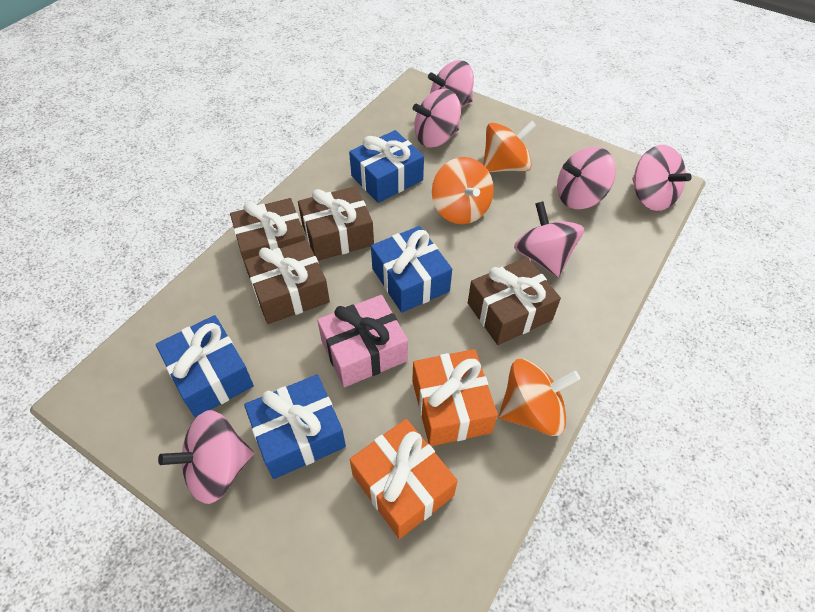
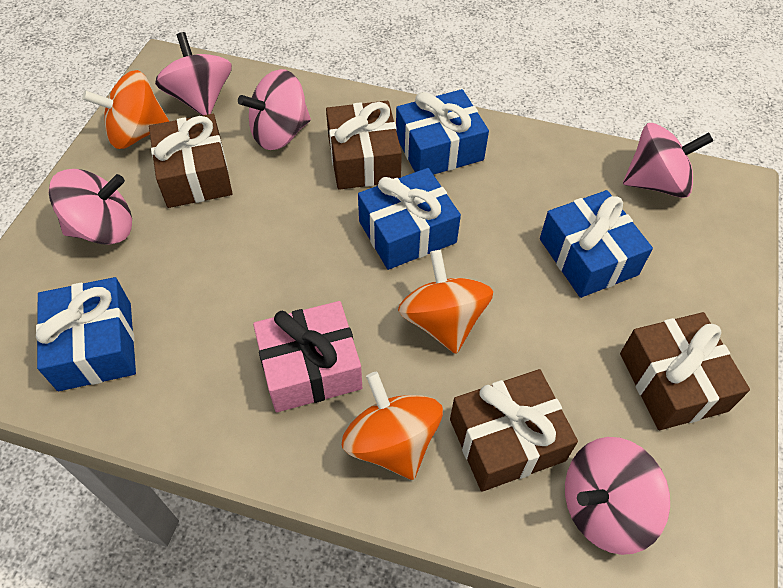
orange gift: [350,419,458,539] [412,349,498,446] = 2 -> none = 0
pink spinning top: [158,410,254,504] [413,89,461,148] [428,60,474,108] [514,201,584,277] [557,147,616,209] [632,145,692,211] = 6 -> [49,169,132,245] [155,32,232,115] [238,69,311,150] [565,437,670,555] [623,123,713,198] = 5

